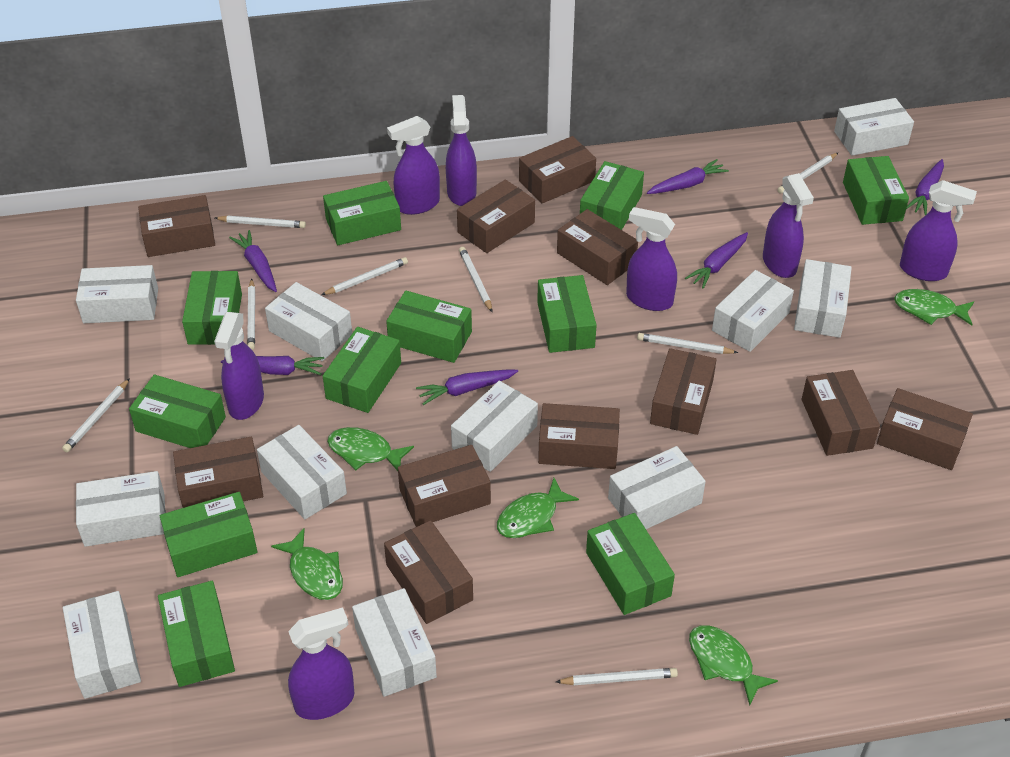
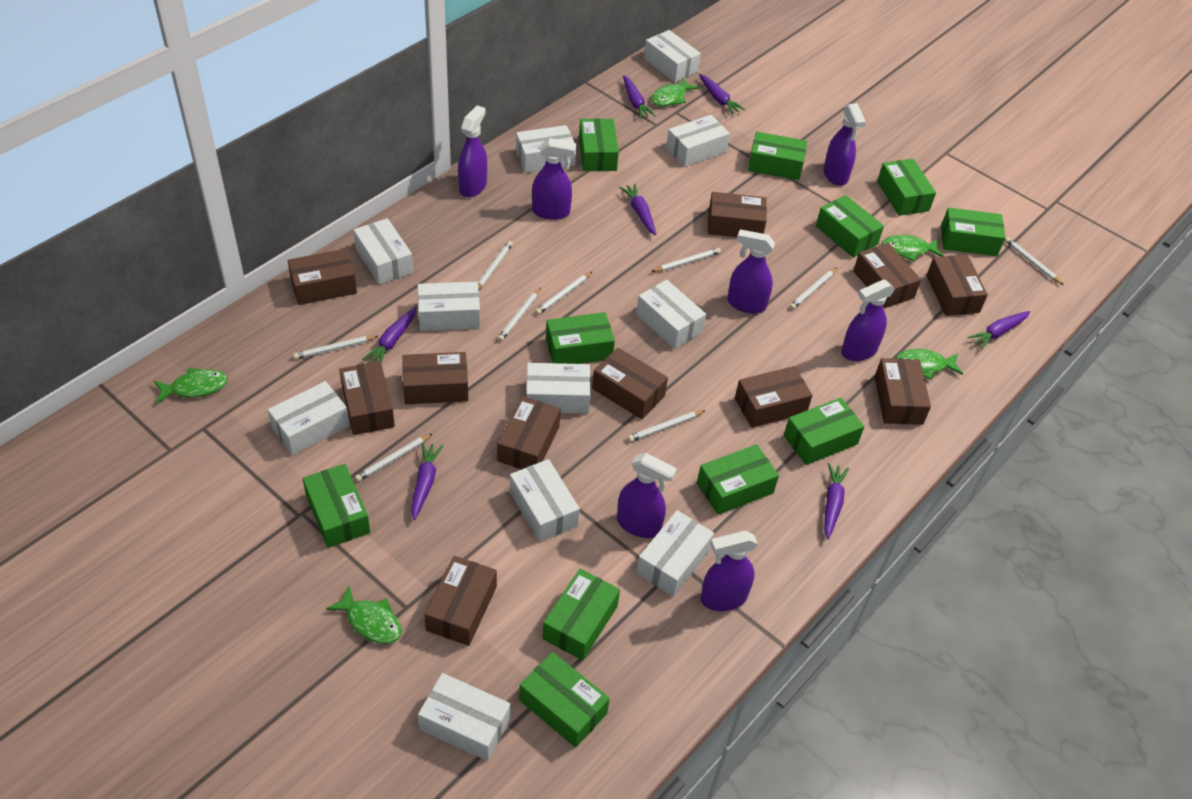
purple carrot: [221,356,324,375] [229,230,277,292] [416,370,518,405] [647,159,729,194] [685,232,748,289] [906,159,944,215] = 6 -> [363,307,416,363] [411,443,443,520] [619,183,656,235] [623,75,656,119] [699,74,745,115] [824,463,849,540] [968,311,1030,350] = 7
white pencil: [62,378,130,452] [215,216,306,228] [247,279,255,350] [321,257,408,295] [459,247,492,312] [556,668,678,685] [637,333,738,354] [777,153,838,194] = 8 -> [293,336,378,360] [355,433,433,482] [478,241,513,290] [497,288,540,342] [535,272,592,315] [628,410,706,442] [651,248,721,272] [789,268,837,310] [1005,237,1064,285] = 9

